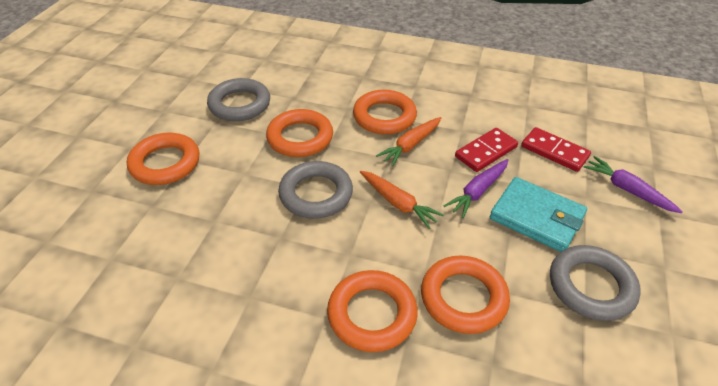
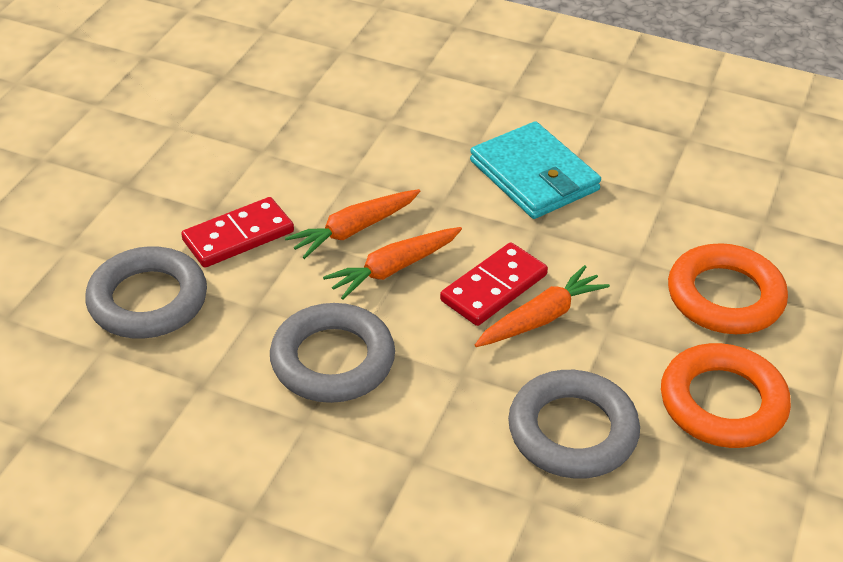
orange carrot: [360,171,444,229] [376,117,441,166] = 2 -> [285,189,420,259] [323,227,462,300] [475,265,610,347] = 3
orange ring: [127,133,199,185] [266,109,333,157] [327,270,418,352] [353,89,417,135] [421,256,510,334] = 5 -> [661,343,791,448] [668,243,788,334] = 2
purple carrot: [444,159,508,218] [584,156,683,213] = 2 -> none = 0

